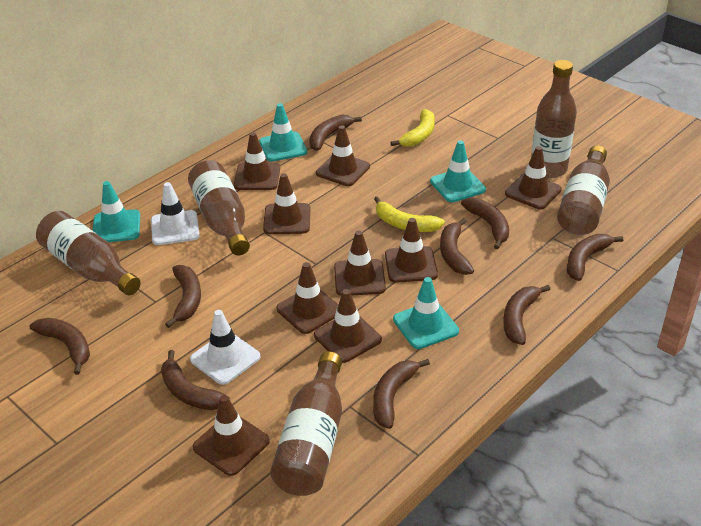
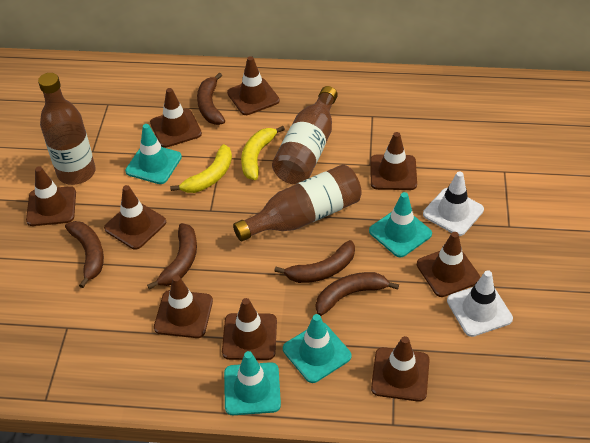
brown banana: [30,318,90,375] [161,350,230,410] [165,265,201,328] [309,115,362,151] [373,359,430,429] [440,218,474,275] [461,197,509,249] [503,285,550,345] [567,234,623,281] = 9 -> [65,221,104,288] [147,223,197,290] [197,73,225,125] [274,240,355,283] [316,272,399,316] = 5
brown bottle: [36,211,141,295] [188,160,250,255] [270,352,342,496] [531,60,577,178] [557,145,610,235] = 5 -> [38,73,96,185] [233,164,362,241] [272,86,338,184] = 3

